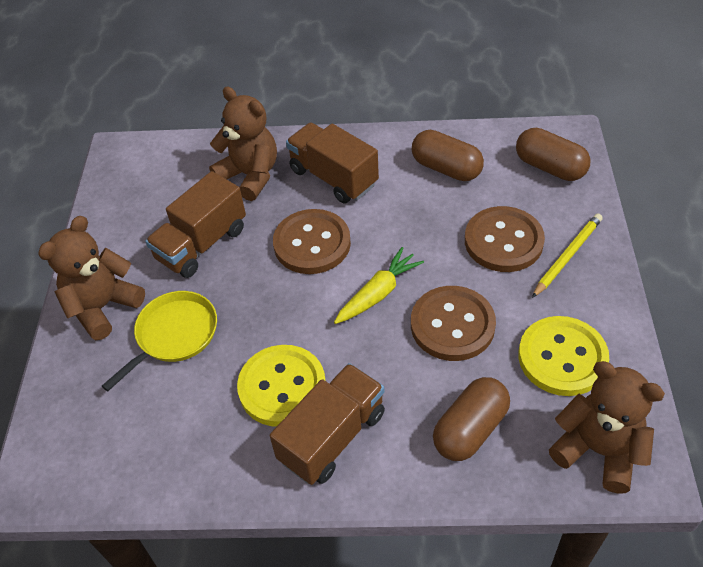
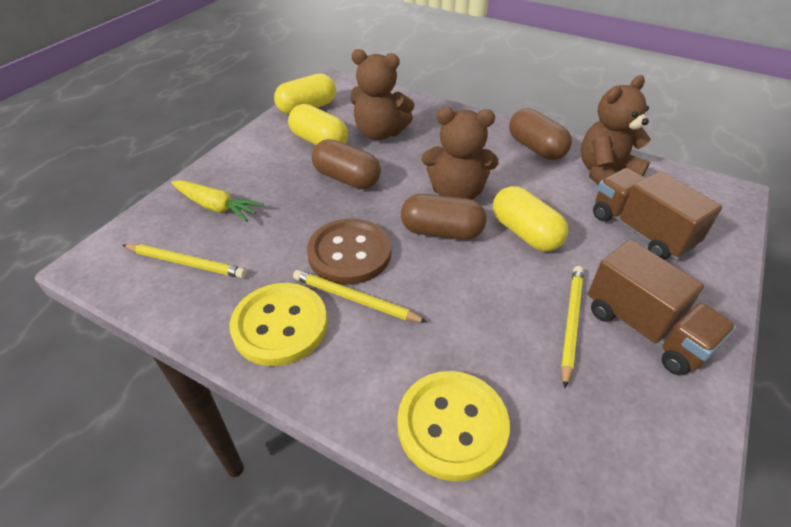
brown button: [273,209,351,274] [411,286,496,361] [465,206,545,272] = 3 -> [307,218,391,285] = 1
brown truck: [145,171,246,278] [270,363,385,485] [286,123,379,203] = 3 -> [588,240,736,376] [593,168,722,260] = 2
yellow capsule: none = 0 -> [274,73,336,114] [288,104,348,145] [493,186,568,251] = 3
yellow pan: [102,291,217,391] = 1 -> none = 0
yellow pencil: [532,213,603,298] = 1 -> [123,244,246,278] [293,270,427,322] [561,266,584,388] = 3

